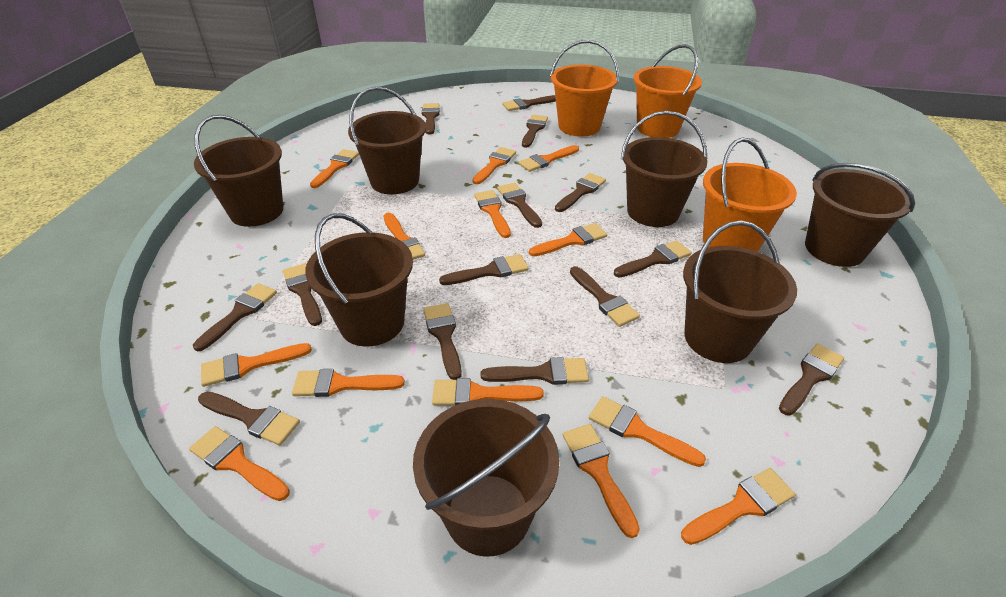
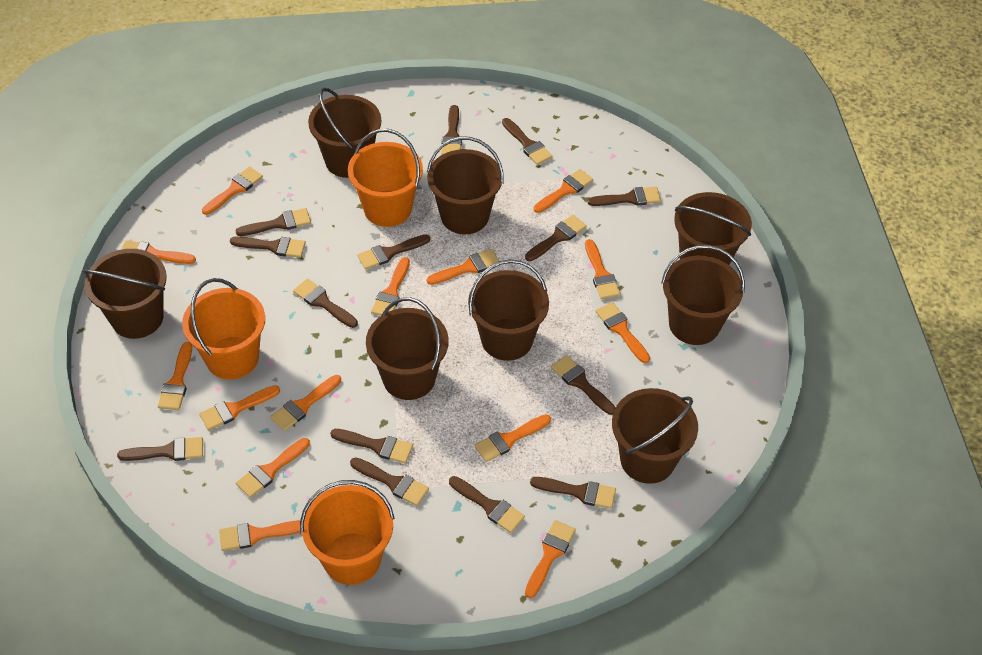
brown bucket: [194,115,283,227] [305,213,413,347] [348,86,426,194] [413,399,559,557] [621,111,707,227] [683,220,797,363] [805,163,915,267] = 7 -> [83,249,167,339] [308,88,381,178] [366,297,449,400] [427,137,504,234] [468,259,549,361] [612,388,698,484] [661,245,745,345] [674,192,752,265] = 8
orange brush: [189,426,290,501] [201,343,312,387] [292,369,405,397] [310,149,359,188] [383,213,425,260] [432,378,544,406] [473,147,516,184] [474,190,511,238] [518,145,579,172] [529,223,607,256] [563,424,640,538] [589,396,706,467] [681,468,795,545] = 13 -> [121,240,196,264] [158,342,192,410] [199,385,280,430] [202,167,263,215] [219,520,300,551] [236,438,310,498] [270,375,341,431] [371,257,410,316] [427,249,499,285] [474,414,551,462] [525,520,576,598] [534,169,593,213] [585,239,621,299] [595,302,650,363] = 14

